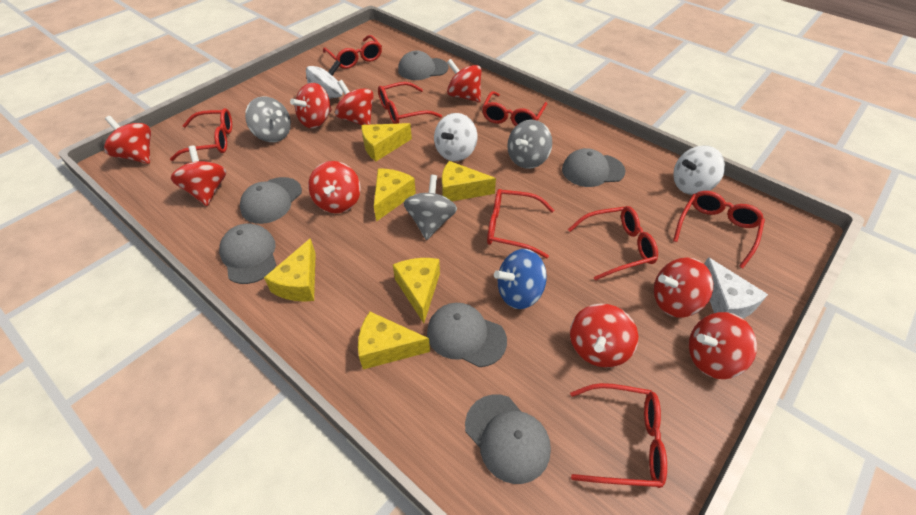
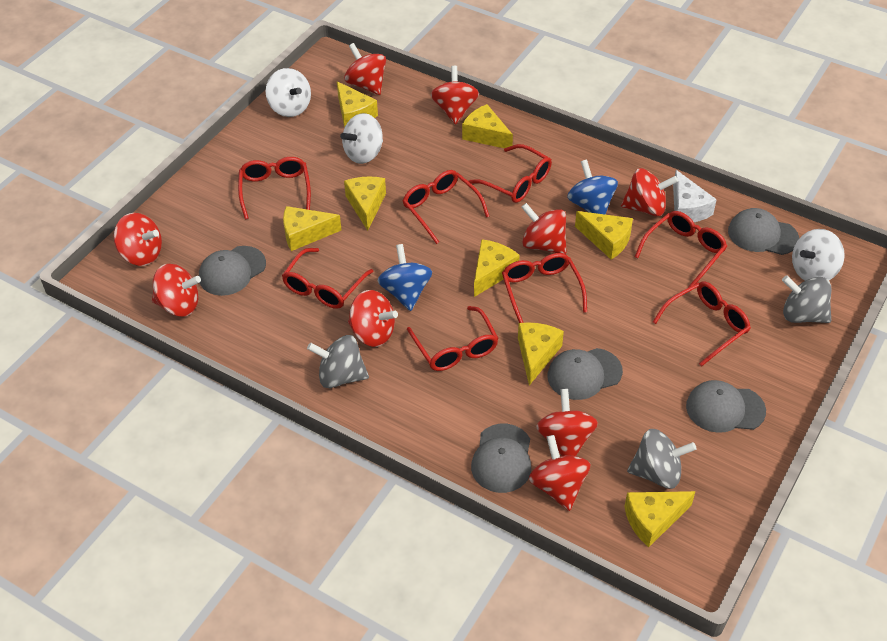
blue spinning top: [494,249,547,309] = 1 -> [377,244,432,311] [567,160,618,214] = 2
grey cap: [219,224,276,284] [240,177,302,224] [398,51,449,80] [427,303,507,367] [465,395,551,484] [562,148,625,187] = 6 -> [199,246,266,296] [471,424,531,493] [547,348,623,400] [686,380,766,433] [728,208,799,255] = 5
yellow cheese: [264,238,316,302] [358,312,430,369] [361,123,412,161] [374,168,416,222] [393,258,440,323] [442,161,496,201] = 6 -> [283,206,341,251] [337,81,378,128] [344,176,386,231] [462,104,513,148] [474,239,520,297] [518,322,564,385] [575,211,633,260] [624,491,696,547] = 8

